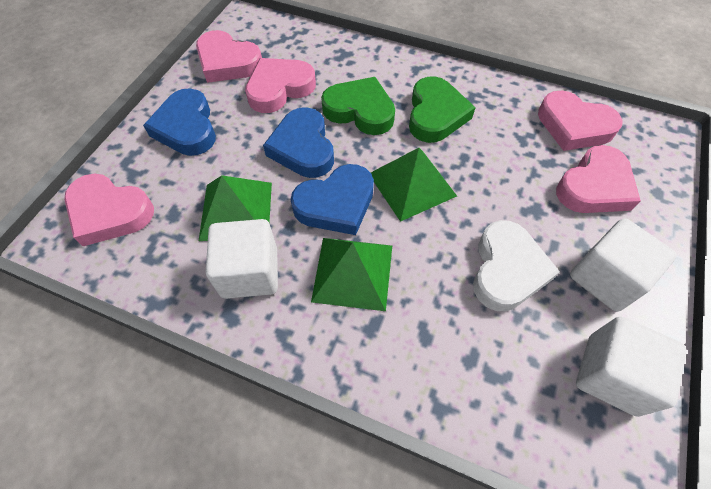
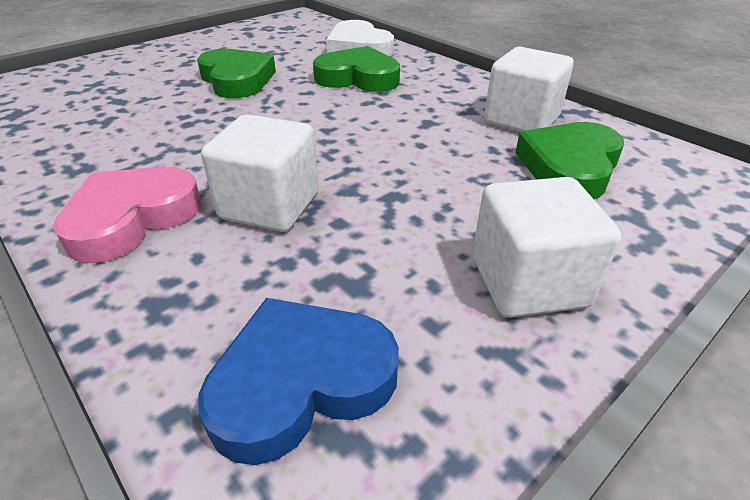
blue heart: [143,88,216,156] [263,107,334,178] [291,164,374,235] = 3 -> [198,298,399,465] = 1
green heart: [321,77,395,135] [409,76,476,143] = 2 -> [197,49,276,98] [313,46,400,92] [515,122,624,199] = 3
green pyramid: [199,175,272,241] [311,238,392,311] [371,148,457,222] = 3 -> none = 0
pink heart: [64,173,154,246] [196,30,262,83] [245,58,316,113] [538,91,623,151] [556,145,641,213] = 5 -> [53,167,201,263] = 1

